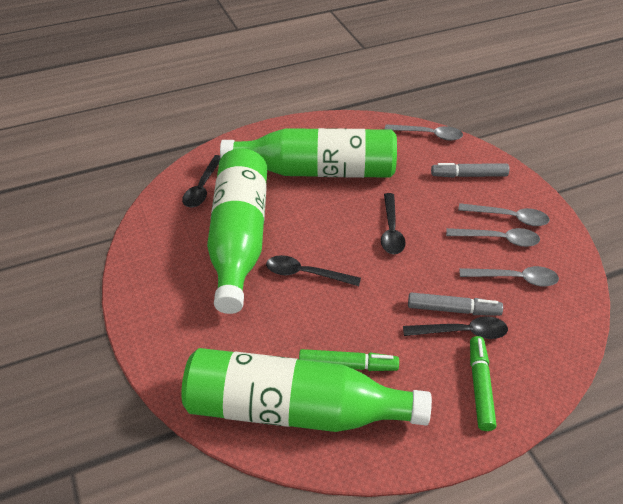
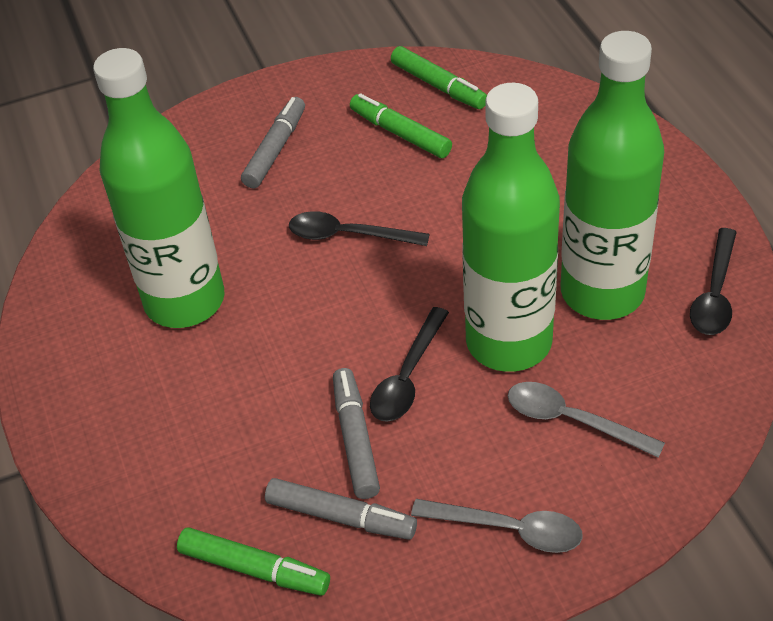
black spoon: [182,155,221,207] [266,255,361,286] [381,193,406,254] [403,316,508,339] = 4 -> [289,211,429,246] [370,307,449,422] [690,228,737,335] = 3
green marker: [299,349,399,371] [470,336,496,431] = 2 -> [177,527,330,596] [350,93,452,158] [391,46,487,109] = 3
grey marker: [408,292,503,316] [431,163,509,178] = 2 -> [241,97,305,189] [265,478,417,540] [333,368,380,499] = 3
grey spoon: [384,124,463,141] [446,228,540,247] [458,203,550,226] [459,266,559,286] = 4 -> [411,499,583,553] [508,382,665,458] = 2

